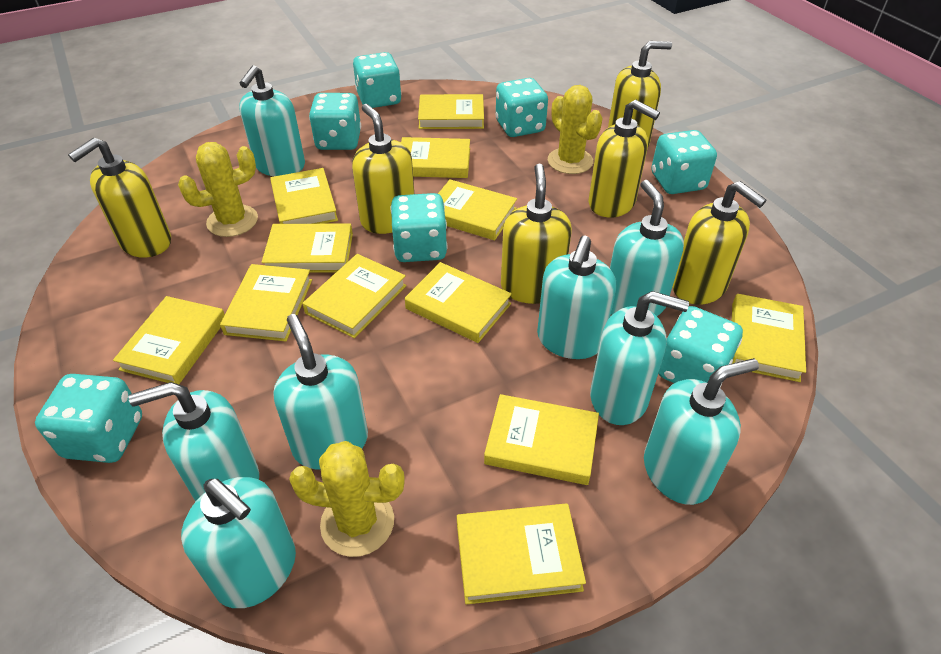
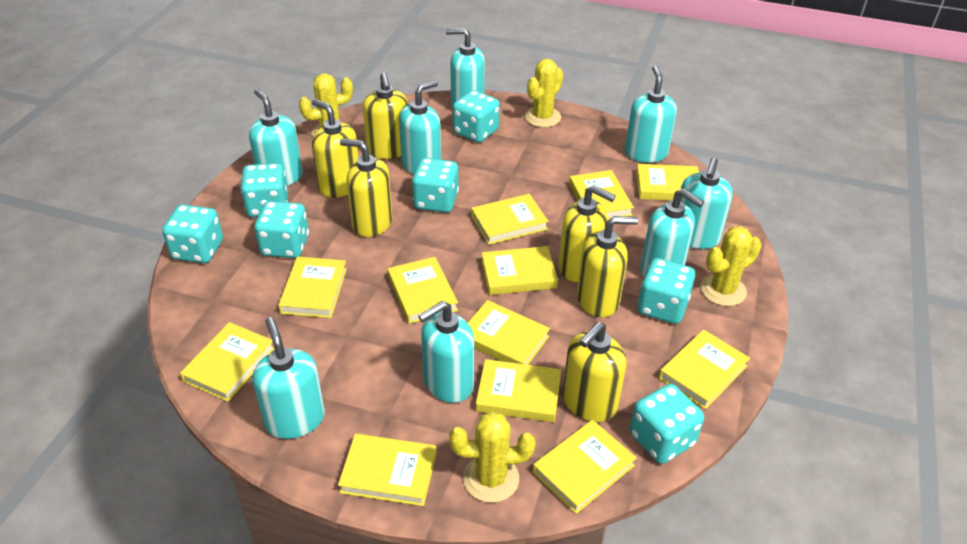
yellow cactus: [178,142,258,237] [289,441,405,557] [548,85,603,174] = 3 -> [299,73,353,136] [449,412,535,503] [525,59,563,127] [700,226,762,306] = 4

